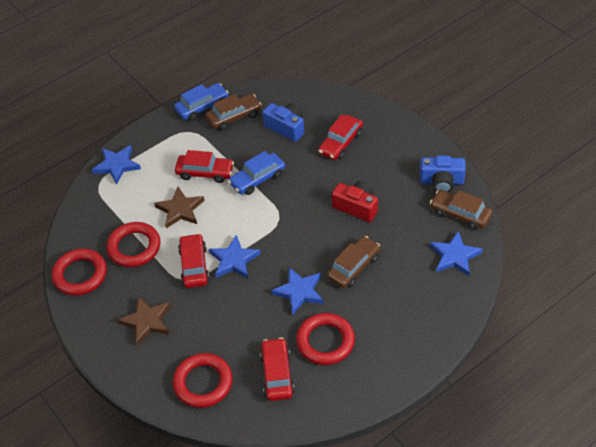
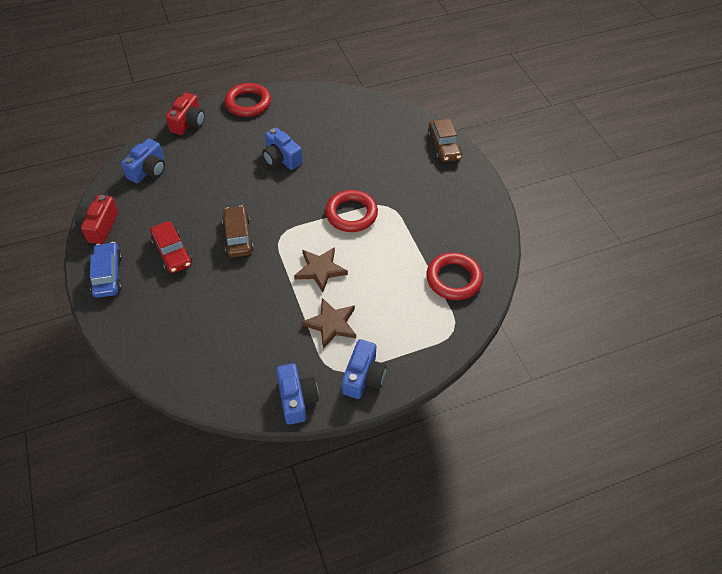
blue camera: [263,103,304,142] [420,156,466,192] = 2 -> [121,138,165,183] [262,128,303,170] [276,363,319,425] [342,339,387,399] = 4
blue car: [174,83,229,121] [228,151,285,195] = 2 -> [90,242,122,298] = 1
blue star: [92,145,141,185] [209,235,261,278] [271,268,324,315] [430,231,483,276] = 4 -> none = 0
brown car: [206,94,262,131] [327,236,380,288] [430,190,492,230] = 3 -> [222,206,254,258] [428,119,462,162] = 2
red camera: [332,181,378,222] = 1 -> [75,195,118,244] [166,93,205,135] = 2
red car: [175,150,234,183] [178,233,210,288] [260,338,294,401] [318,114,363,160] = 4 -> [150,221,192,273] = 1
red ring: [52,248,107,296] [106,222,161,267] [172,353,233,408] [296,313,355,365] = 4 -> [224,83,271,117] [325,190,378,232] [426,252,483,300] = 3

